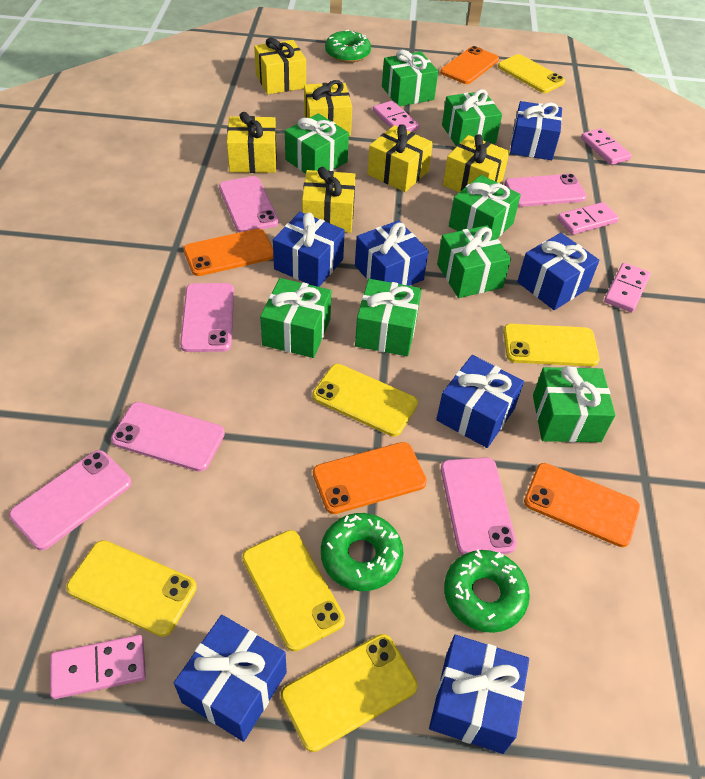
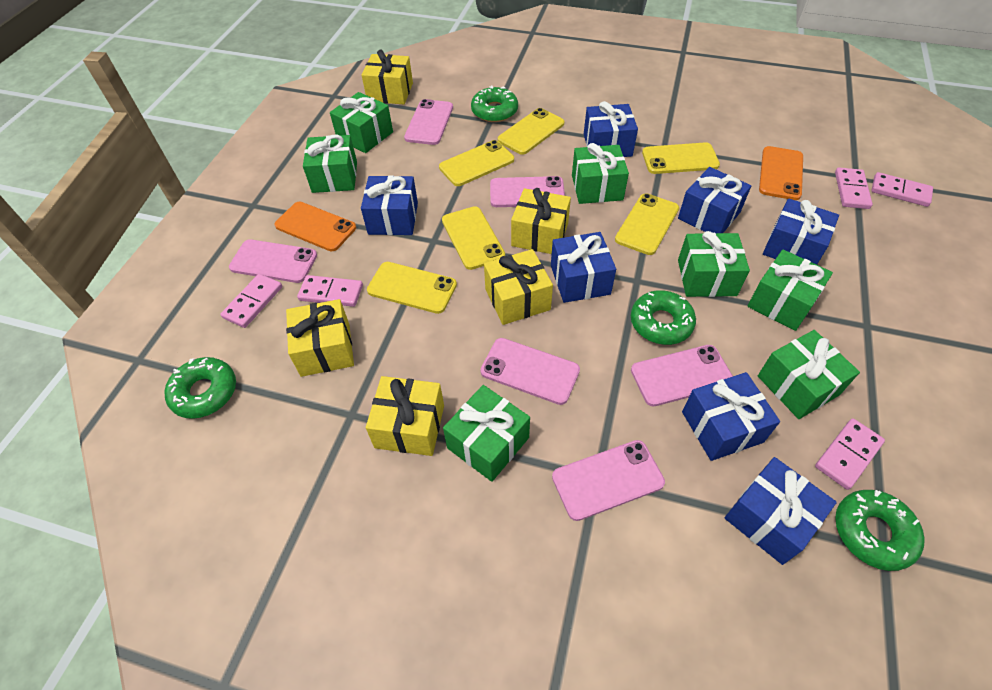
green donut: [321,513,403,591] [325,30,371,63] [444,549,530,633] = 3 -> [164,357,236,419] [471,86,518,122] [631,290,696,345] [835,490,925,571] = 4
green gift: [260,278,331,358] [285,114,349,174] [355,279,422,356] [382,50,438,106] [437,225,511,298] [442,89,502,146] [449,175,521,238] [533,366,615,442] = 8 -> [303,135,357,193] [330,92,393,153] [443,385,530,482] [572,143,629,204] [678,231,750,297] [748,250,833,331] [758,330,860,419] = 7
orange phone: [184,229,274,276] [313,442,427,514] [440,46,499,84] [524,463,640,547] = 4 -> [274,202,356,251] [759,146,803,200] = 2
yellow gift: [227,112,277,173] [254,37,306,94] [302,167,356,233] [304,80,352,136] [367,124,433,192] [443,134,510,192] = 6 -> [286,299,354,377] [362,50,413,104] [366,376,444,456] [484,249,553,325] [511,188,571,254] = 5

